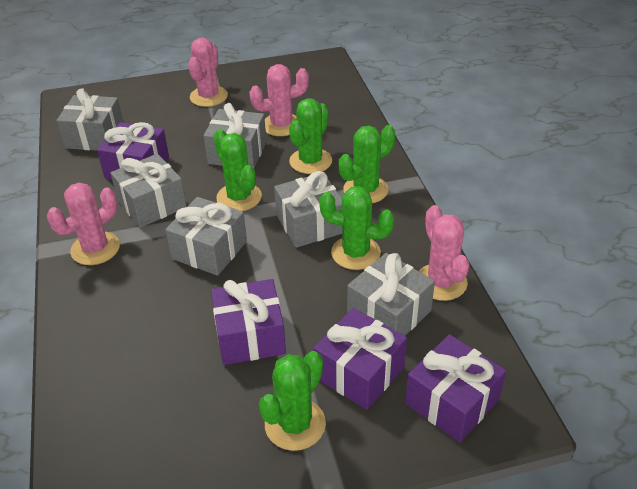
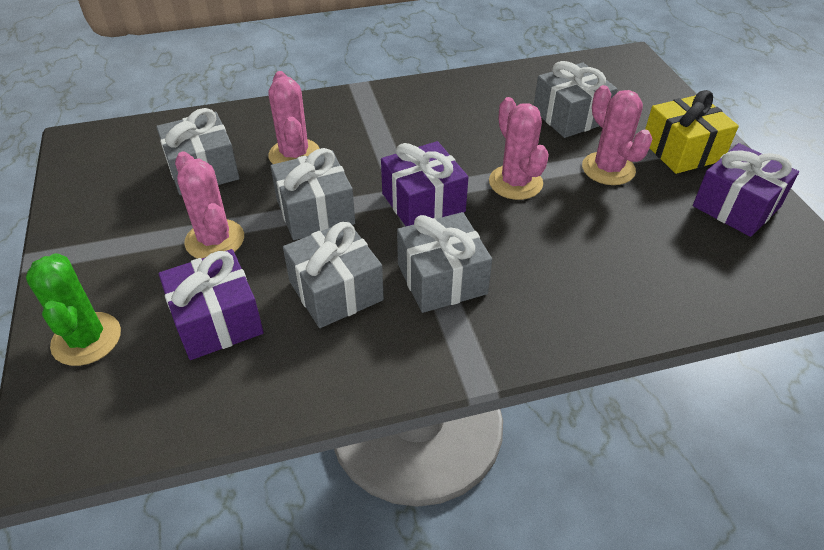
green cactus: [213,129,262,211] [259,351,326,451] [289,98,332,174] [319,186,394,270] [339,125,395,203] = 5 -> [26,253,121,366] = 1
grey gift: [56,88,124,151] [111,154,187,228] [165,197,247,276] [203,103,267,169] [274,171,342,248] [347,253,435,336] = 6 -> [156,108,240,195] [270,148,355,240] [283,221,384,328] [397,212,492,313] [533,61,618,138] = 5
purple gift: [97,122,169,179] [211,279,286,365] [313,308,407,410] [405,334,506,442] = 4 -> [159,249,264,360] [381,141,468,226] [693,143,799,237] = 3
yellow gift: none = 0 -> [645,90,739,174] = 1

